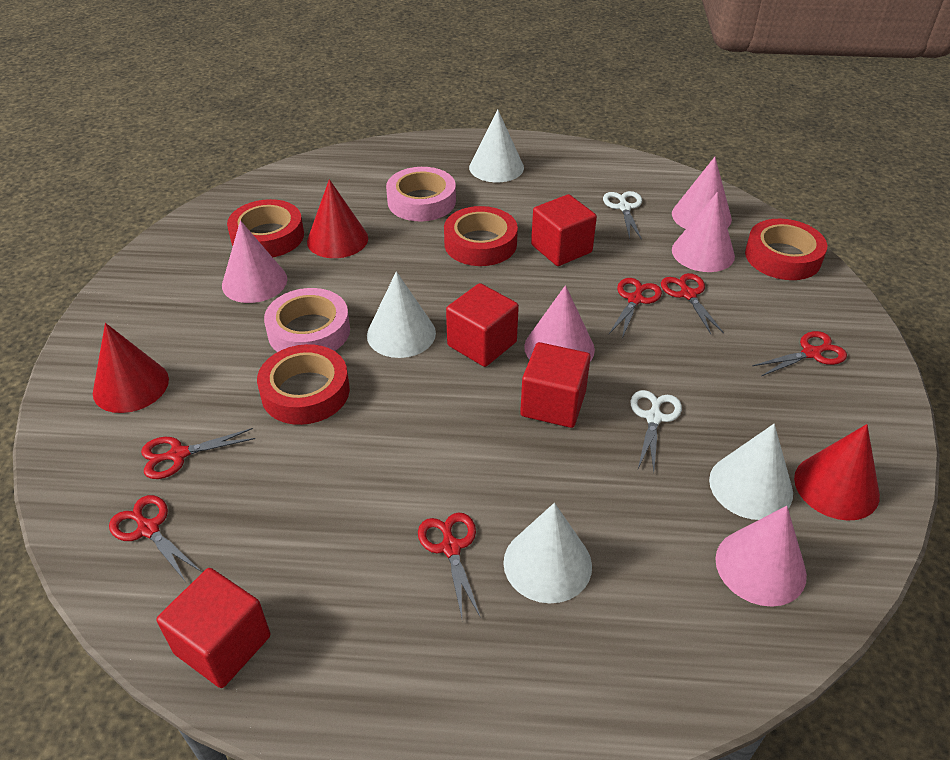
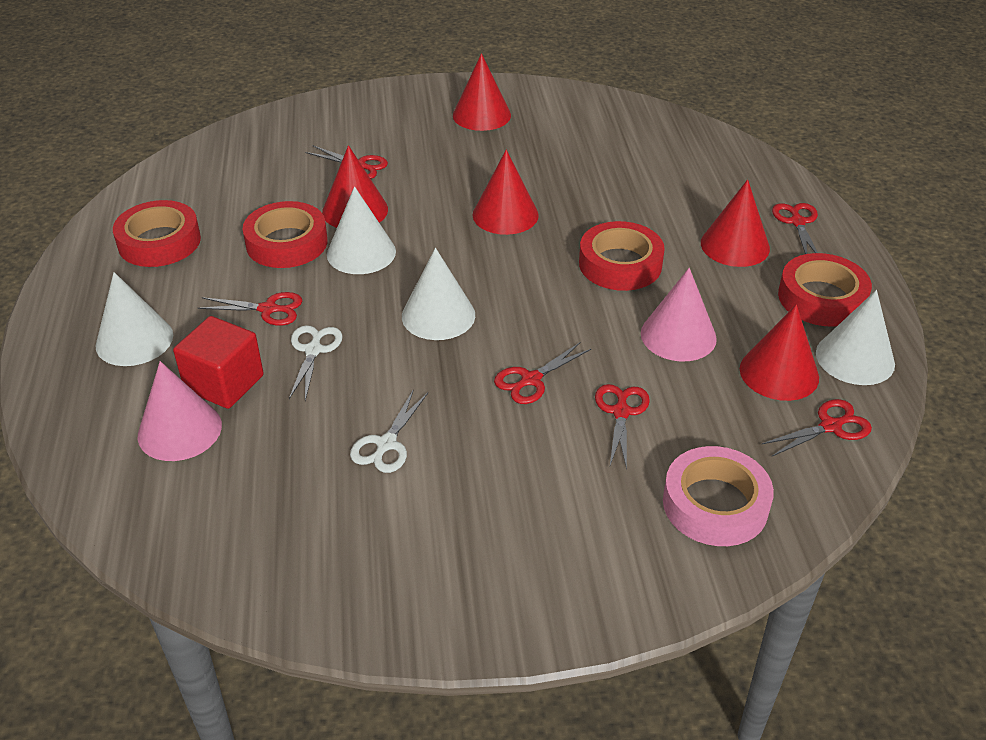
pink cone: [222,220,287,303] [524,285,595,362] [672,157,732,229] [672,192,735,272] [715,506,807,607] = 5 -> [138,361,222,461] [641,268,717,361] = 2
pink tape: [264,288,350,352] [386,167,456,221] = 2 -> [663,446,774,546] = 1
red cone: [93,323,169,413] [307,179,368,258] [794,424,880,521] = 3 -> [322,145,388,228] [453,53,511,131] [473,150,539,235] [701,179,770,267] [740,304,819,401] = 5
red cube: [156,568,270,688] [446,283,519,367] [520,342,591,428] [531,194,597,266] = 4 -> [173,316,264,409] = 1

